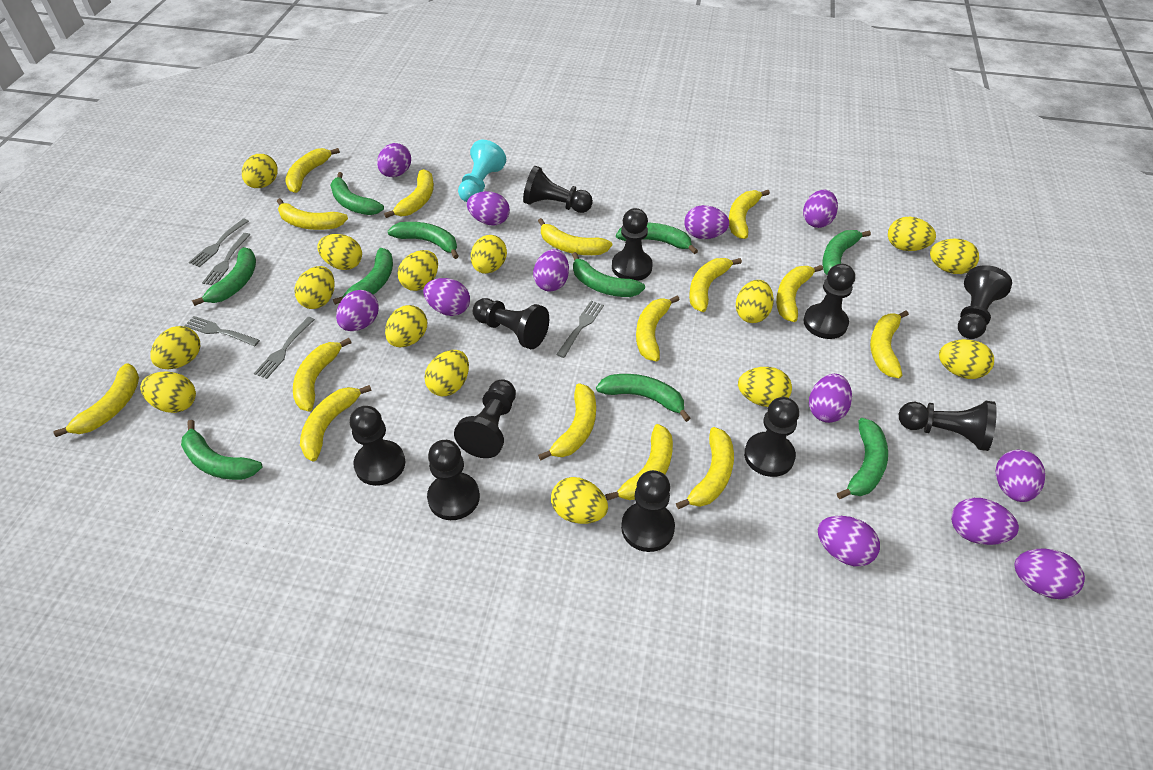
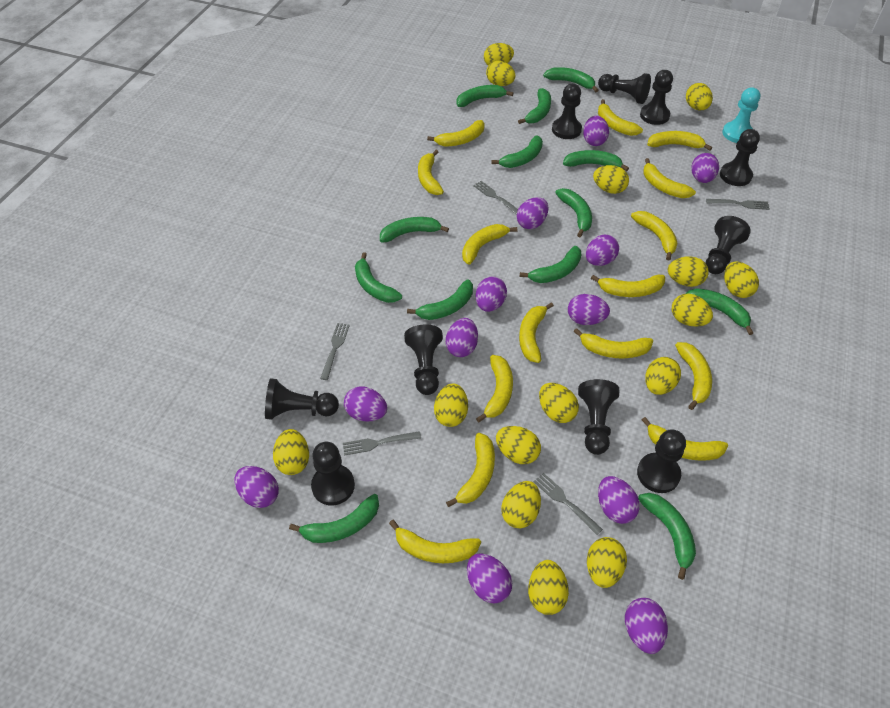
black pawn: [350,406,405,486] [427,440,480,520] [454,380,516,458] [473,298,549,349] [523,166,593,213] [612,208,653,281] [621,470,675,552] [744,397,799,477] [804,264,855,339] [899,401,997,451] [958,265,1012,339] = 11 -> [265,378,339,420] [311,442,355,505] [404,324,443,395] [552,84,582,139] [578,379,619,455] [598,73,651,104] [637,429,686,493] [640,70,673,125] [706,216,751,274] [720,129,760,186] = 10
green banana: [181,420,262,480] [192,247,256,306] [330,172,384,215] [333,248,393,305] [387,222,459,259] [572,252,645,297] [596,374,690,422] [616,223,698,254] [822,230,871,275] [837,418,888,499] = 10 -> [289,494,379,543] [355,252,402,303] [380,217,449,243] [407,280,473,320] [457,85,513,107] [491,136,543,168] [518,88,551,124] [520,246,581,283] [543,67,598,92] [555,188,592,237] [563,150,629,171] [638,493,696,580] [685,288,753,335] = 13

